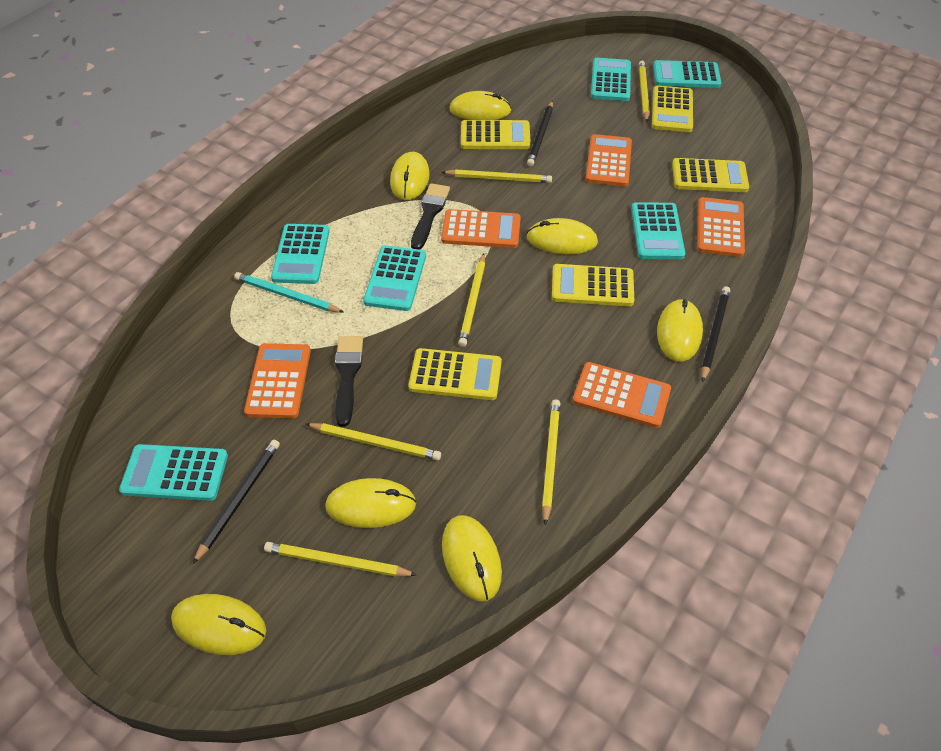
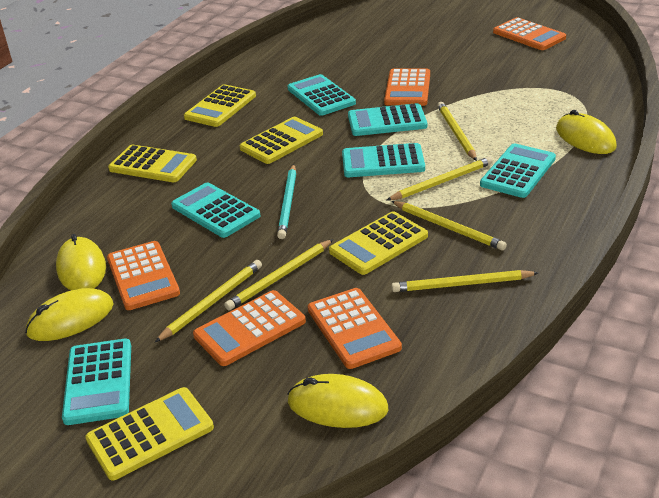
black brush: [335,336,363,427] [411,183,450,250] = 2 -> none = 0
black pencil: [193,440,280,564] [527,101,553,167] [701,286,730,382] = 3 -> none = 0
yellow mouse: [171,594,266,655] [325,478,416,528] [390,152,430,200] [442,515,502,602] [449,91,511,120] [527,218,598,254] [657,299,703,362] = 7 -> [25,288,113,341] [56,234,106,290] [288,374,388,428] [556,110,617,154] = 4

